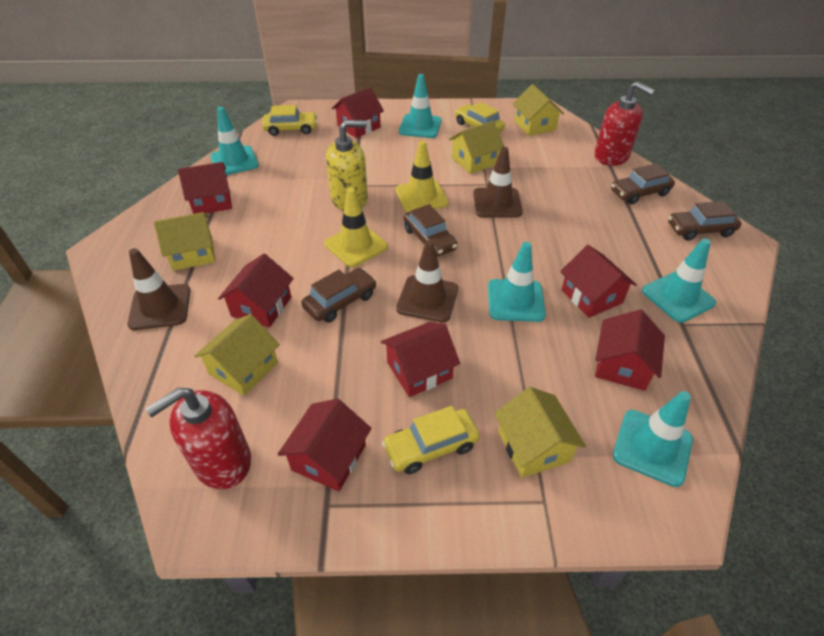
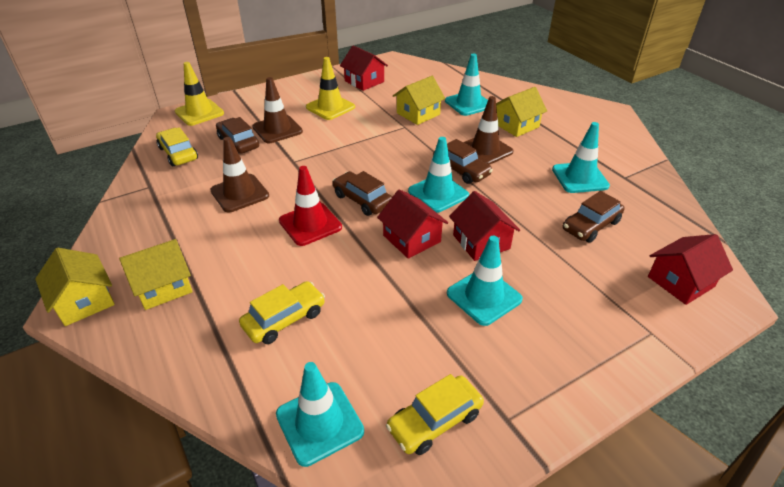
red house: [178,162,232,214] [218,254,294,328] [278,399,372,492] [332,87,384,138] [381,322,460,397] [560,245,637,318] [595,309,665,391] = 7 -> [340,45,388,91] [377,189,448,259] [449,191,520,261] [648,234,733,305] = 4
red soap dispenser: [145,387,251,489] [594,81,655,166] = 2 -> none = 0
red traffic cone: none = 0 -> [279,166,342,246] = 1
yellow house: [154,212,215,271] [194,314,280,396] [449,121,504,174] [494,387,586,478] [513,84,564,136] = 5 -> [35,248,115,326] [119,239,193,310] [393,76,445,125] [496,87,547,137] = 4
yellow soap dispenser: [326,120,368,211] = 1 -> none = 0

